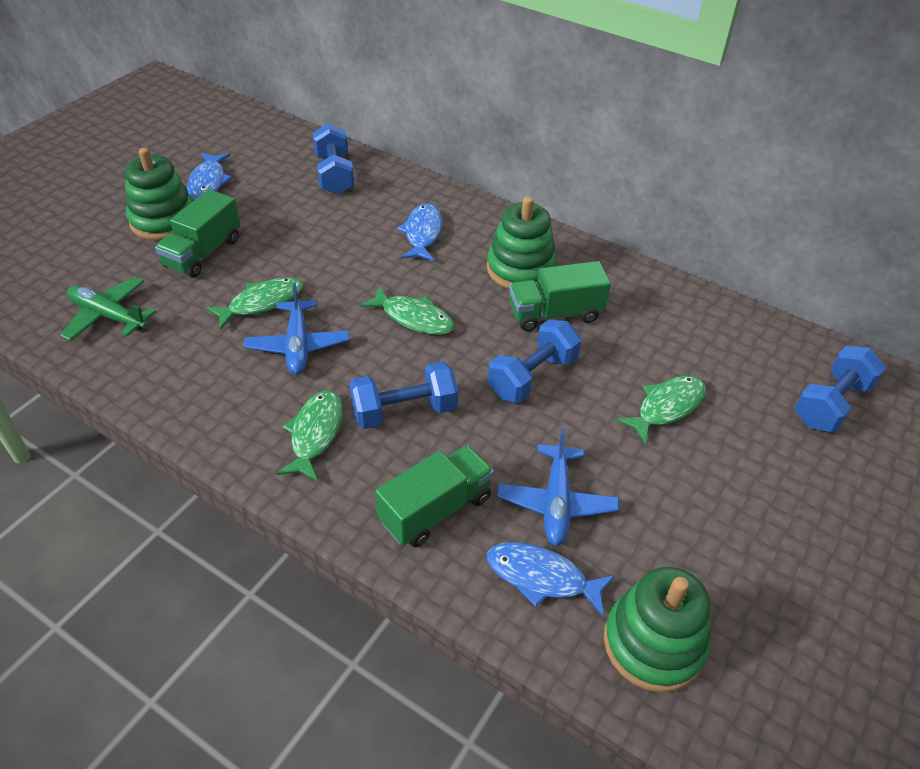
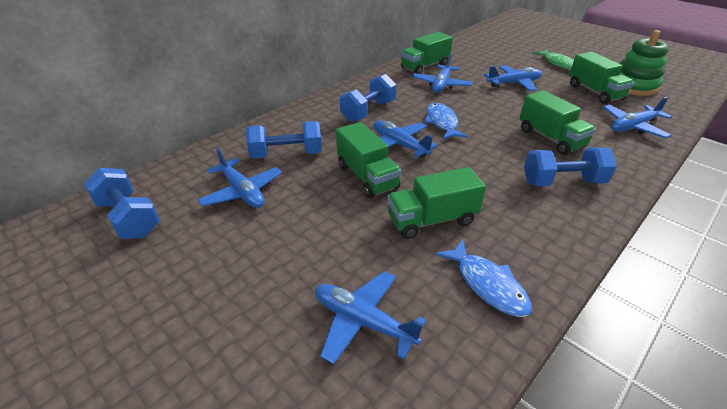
blue fish: [187,153,232,200] [397,203,442,261] [487,542,615,617] = 3 -> [424,103,468,140] [435,239,532,317] = 2
blue plane: [244,283,349,375] [497,428,619,546] = 2 -> [198,148,282,208] [315,271,426,364] [373,120,438,158] [412,54,473,93] [484,65,542,91] [603,97,672,139] = 6
green fish: [206,277,303,329] [277,390,343,482] [360,285,454,335] [616,375,706,445] = 4 -> [532,49,574,70] = 1
green plane: [60,277,156,341] = 1 -> none = 0
green stacking toy: [125,148,193,240] [487,196,557,289] [604,567,711,692] = 3 -> [619,30,669,96] = 1
green truck: [155,189,240,278] [375,445,494,547] [509,261,611,331] = 3 -> [336,122,401,198] [387,167,486,239] [401,32,453,74] [519,90,596,155] [569,52,634,104] = 5

